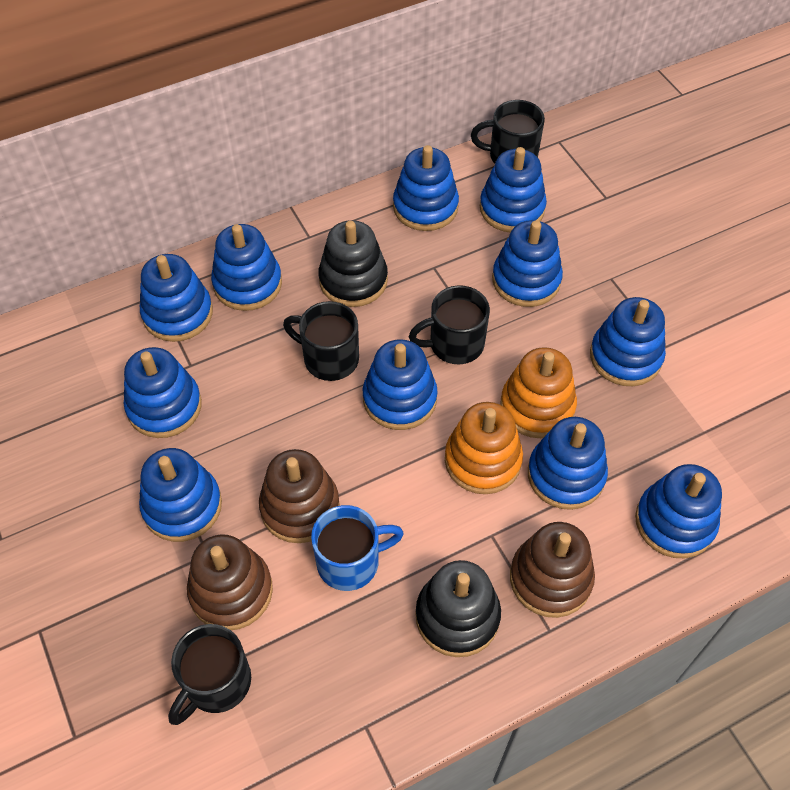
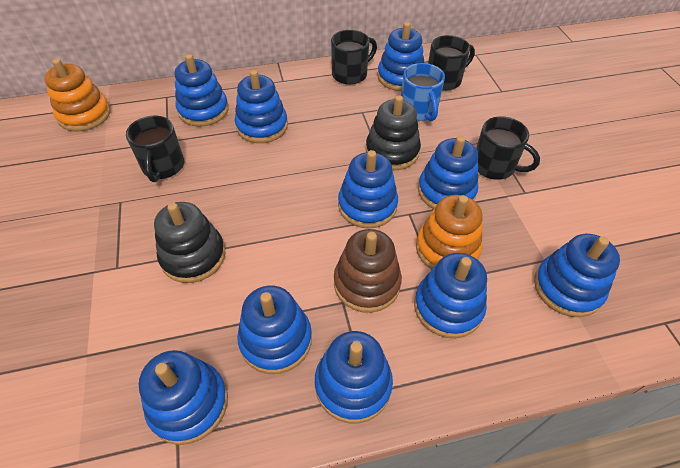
blue stacking toy: [124,347,202,438] [139,448,222,542] [140,254,213,342] [211,224,282,311] [363,339,438,430] [393,145,459,231] [480,147,547,233] [492,220,563,307] [528,417,608,510] [590,297,666,386] [635,464,722,558] = 11 -> [138,350,228,445] [175,54,229,127] [234,70,288,143] [237,285,312,374] [315,331,393,424] [338,150,398,229] [377,22,424,91] [414,253,487,338] [418,136,478,209] [534,234,620,317] = 10
brown stacking toy: [187,534,273,630] [259,449,340,543] [510,522,595,618] = 3 -> [334,229,402,313] = 1

